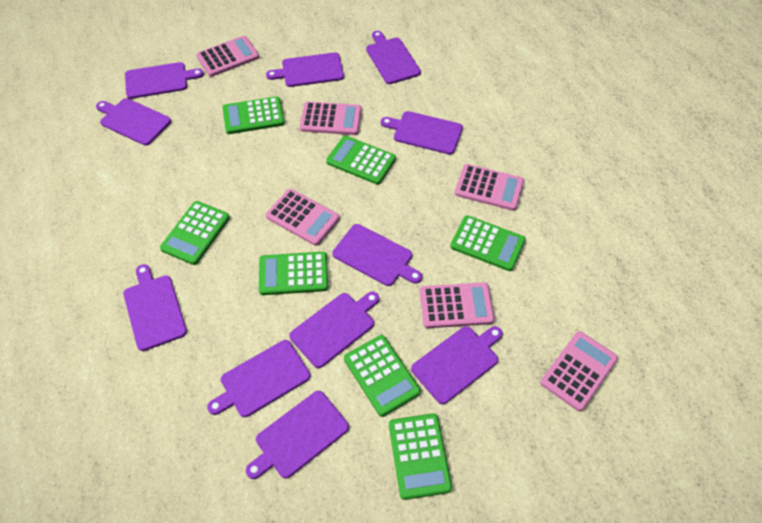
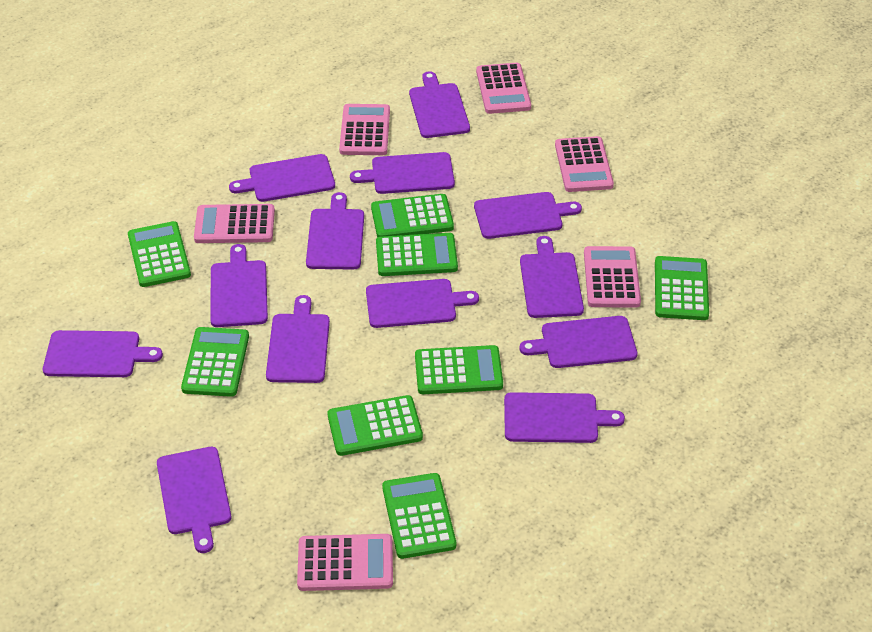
green calculator: [160,201,230,265] [222,96,285,134] [259,252,328,295] [326,136,396,185] [344,335,421,417] [389,413,452,500] [450,215,526,271] = 7 -> [128,221,191,287] [181,327,249,397] [327,395,423,456] [371,194,454,237] [376,233,458,276] [382,473,456,559] [415,345,503,394] [655,256,709,320] = 8
purple cutting board: [96,98,171,146] [123,264,187,351] [125,62,204,99] [207,340,310,417] [246,391,349,479] [266,52,344,87] [289,292,379,368] [332,224,422,286] [366,31,421,84] [381,111,463,155] [411,326,503,404] = 11 -> [43,330,163,377] [157,447,231,553] [210,244,268,327] [229,154,335,202] [266,295,330,383] [306,192,364,270] [350,152,455,194] [366,279,479,328] [409,71,470,138] [474,192,582,239] [504,392,625,443] [519,316,638,368] [520,236,584,318] = 13

